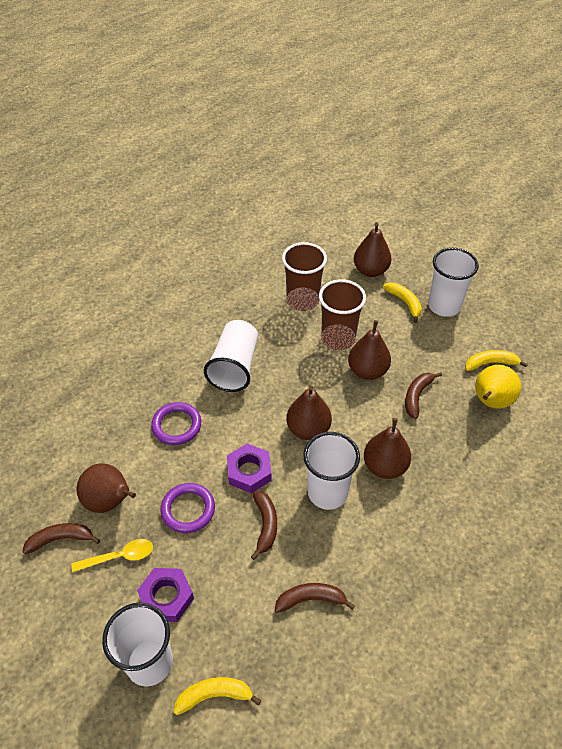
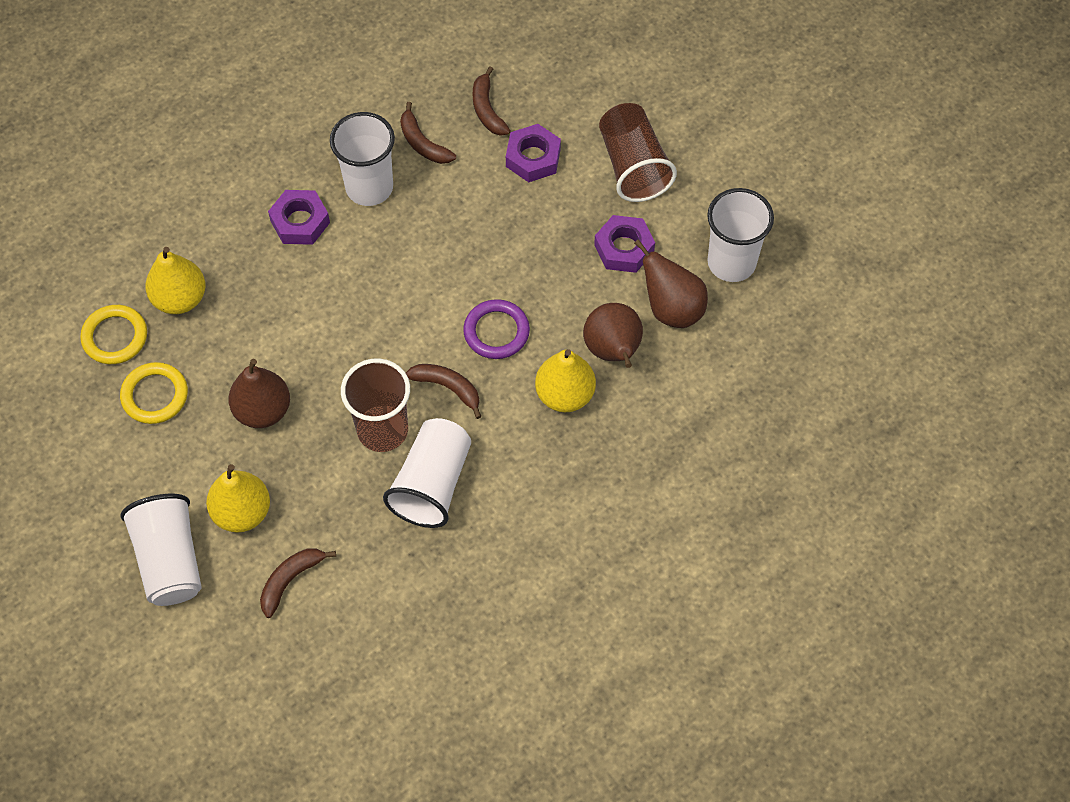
brown pear: [77,463,136,513] [286,385,332,440] [348,320,391,380] [354,222,392,277] [364,418,411,479] = 5 -> [228,359,290,428] [583,303,643,368] [634,239,708,328] = 3
purple nut: [137,568,194,622] [227,443,272,493] = 2 -> [268,190,330,245] [506,124,561,182] [594,215,655,273] = 3
purple ring: [151,402,201,445] [160,483,215,533] = 2 -> [463,299,530,359] = 1
yellow banana: [174,677,261,715] [383,283,422,323] [465,350,528,371] = 3 -> none = 0
yellow pear: [475,365,521,409] = 1 -> [145,247,206,314] [206,464,270,533] [535,349,596,412] = 3
yellow ring: none = 0 -> [80,305,147,364] [120,362,188,424] = 2
yellow spoon: [71,539,153,572] = 1 -> none = 0

